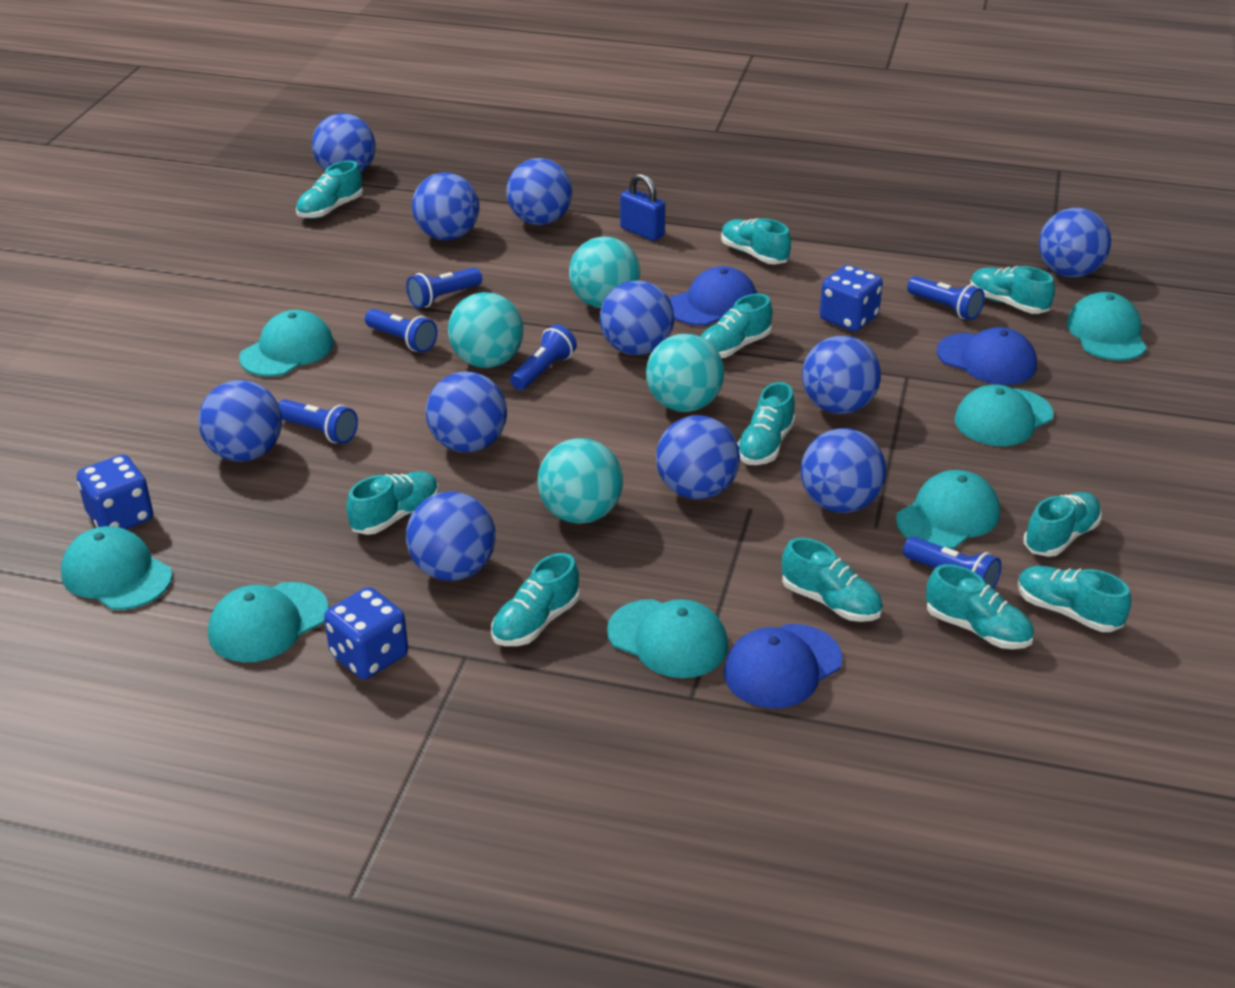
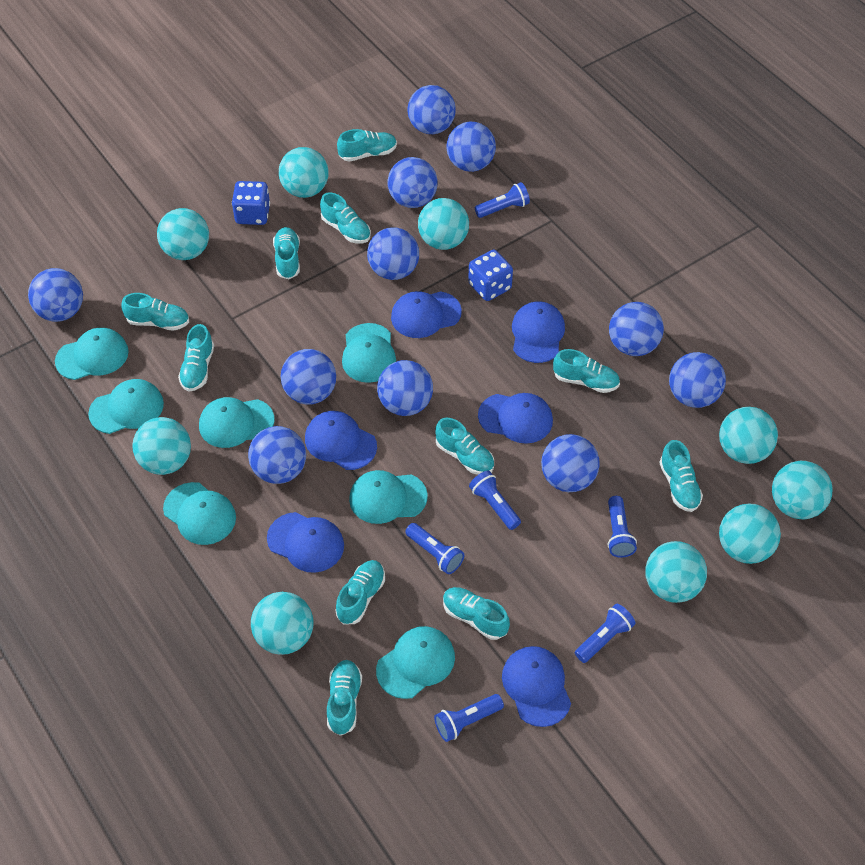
blue cap: [669,266,757,326] [723,624,843,708] [937,327,1037,385] = 3 -> [267,512,344,573] [305,411,377,470] [391,291,462,338] [478,393,553,444] [502,646,571,727] [512,301,565,363] = 6
blue dice: [77,455,153,529] [324,587,408,679] [820,265,883,332] = 3 -> [232,181,270,225] [468,250,513,301] = 2
blue padlock: [620,173,665,241] = 1 -> none = 0
turquoise ball: [448,292,523,368] [538,438,623,524] [569,236,640,308] [646,334,724,412] = 4 -> [132,417,191,475] [157,208,209,260] [251,592,314,655] [279,147,329,198] [418,198,469,250] [645,541,707,603] [719,407,778,464] [719,503,781,564] [772,461,833,519] = 9

